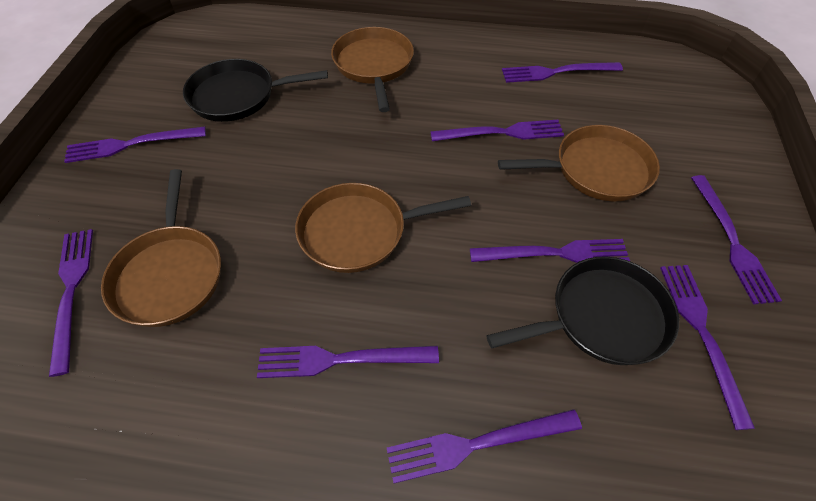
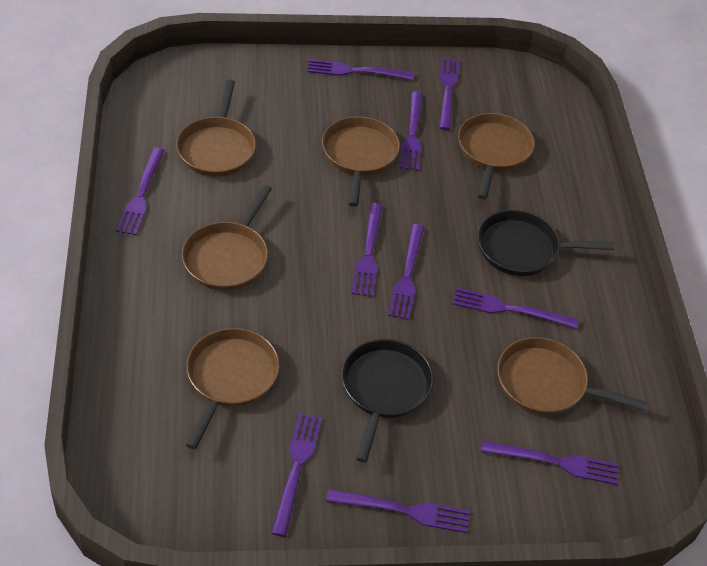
brown pan: [101,169,221,327] [295,183,471,273] [331,27,414,112] [498,125,660,201] = 4 -> [176,80,256,177] [182,185,272,291] [186,328,280,449] [322,116,400,207] [458,113,535,200] [497,337,646,415] = 6
purple fork: [49,229,93,377] [64,127,206,163] [257,346,439,378] [387,409,582,484] [430,120,564,141] [470,239,630,263] [502,62,623,83] [660,265,755,430] [691,175,782,305] = 9 -> [116,147,165,235] [272,413,322,537] [307,59,414,80] [326,489,469,533] [352,203,383,297] [388,224,425,320] [400,91,423,171] [439,58,459,130] [453,288,579,329] [481,440,618,485] = 10

